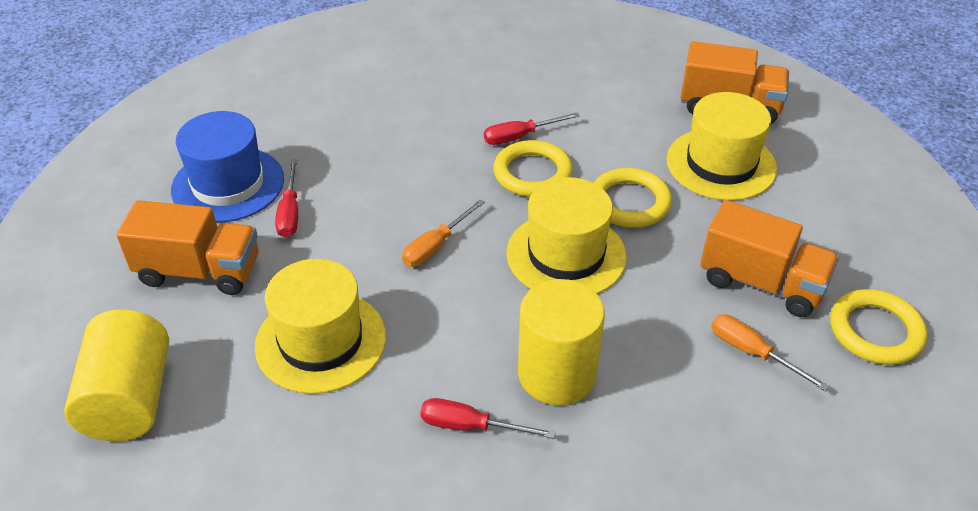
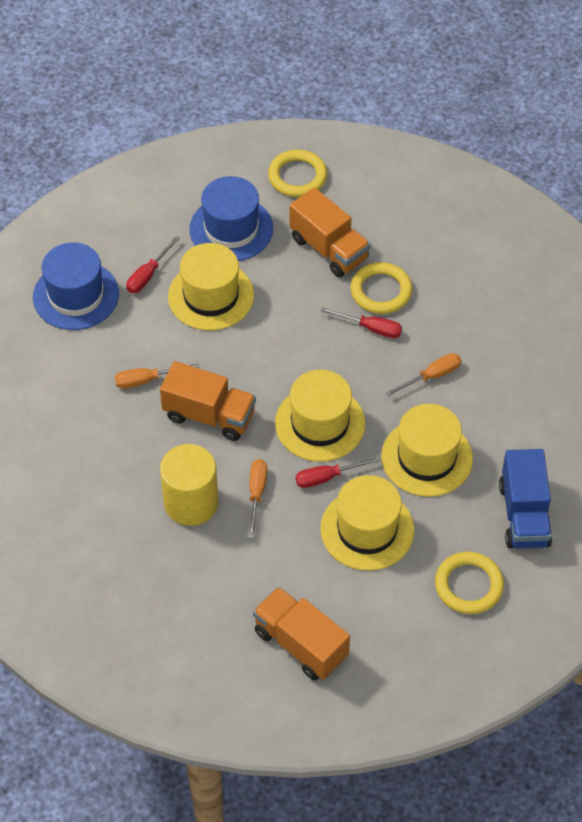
blue hat: [171,111,284,222] = 1 -> [33,242,119,330] [189,176,273,261] = 2
blue truck: none = 0 -> [499,449,552,548] = 1
orange screwdriver: [402,199,485,267] [711,314,829,391] = 2 -> [115,363,200,389] [248,459,267,539] [386,353,461,396] = 3
yellow cylinder: [64,309,169,441] [518,279,605,405] = 2 -> [160,444,218,526] = 1
yellow hat: [255,259,386,394] [507,177,627,294] [667,92,777,201] = 3 -> [168,243,254,331] [275,370,365,462] [320,475,414,571] [381,404,473,497] = 4

